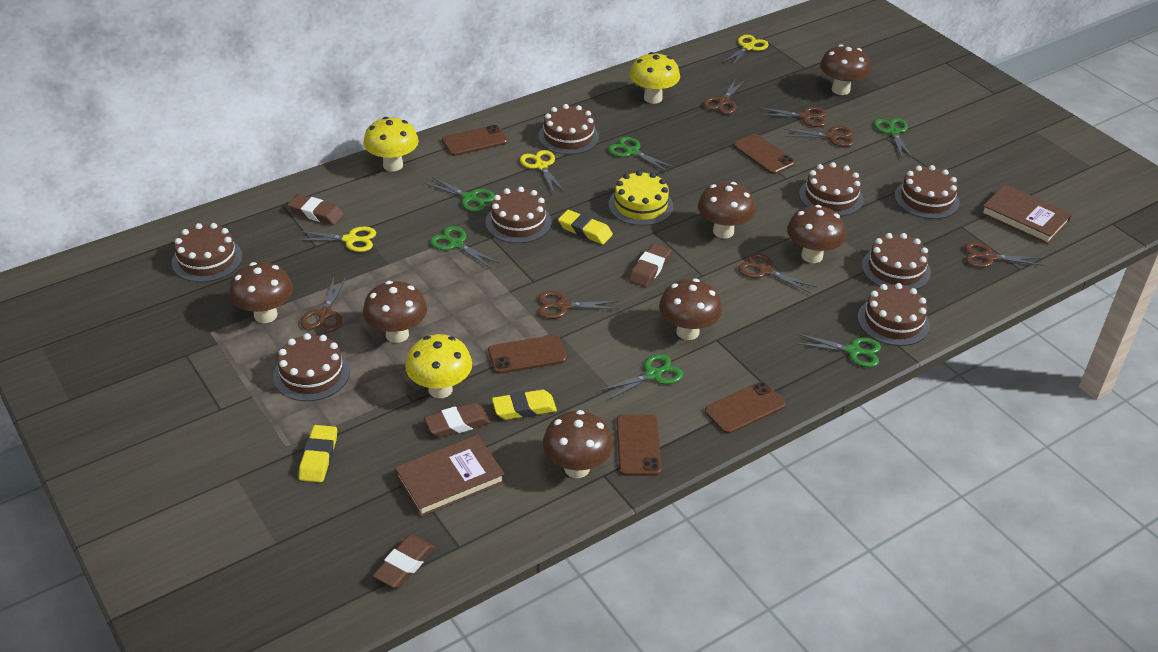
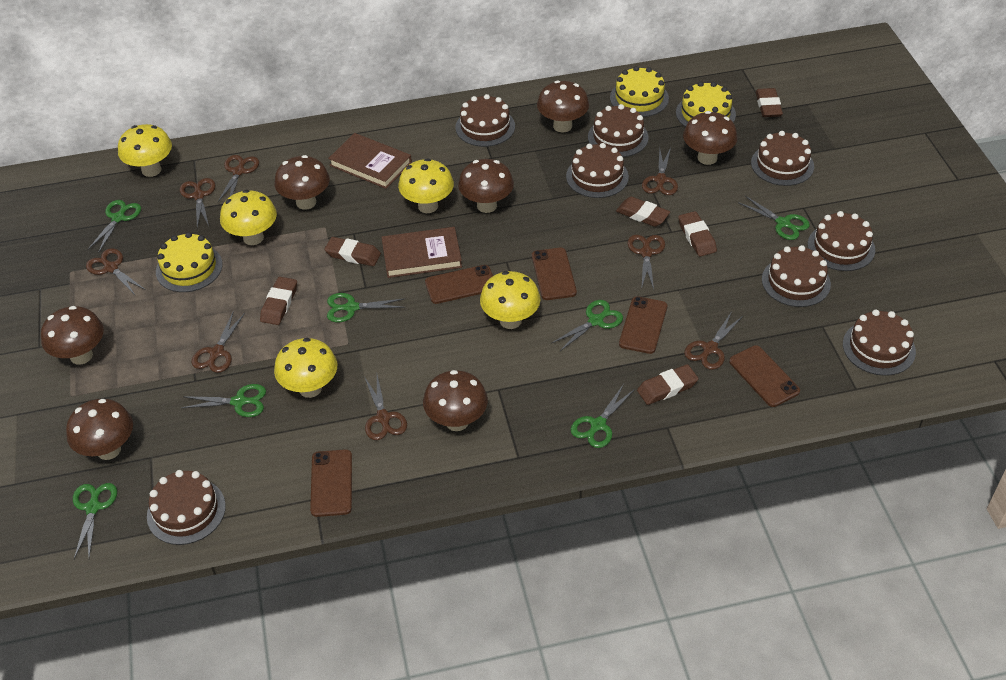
brown eraser: [288,194,344,225] [373,535,435,588] [424,403,491,438] [628,244,671,287] = 4 -> [260,277,297,325] [324,237,381,266] [616,197,670,227] [637,364,698,405] [678,211,717,256] [756,88,783,117] = 6
brown scissors: [300,277,346,332] [538,291,619,319] [703,78,745,114] [738,253,817,294] [758,107,827,127] [784,126,855,147] [964,242,1044,268] = 7 -> [86,248,146,295] [180,178,215,228] [192,311,245,373] [218,155,259,202] [364,375,407,440] [628,235,665,290] [642,148,678,195] [684,312,743,370] = 8
green scissors: [425,177,495,212] [430,226,500,269] [600,354,683,400] [608,137,675,172] [795,333,881,367] [874,118,913,159] = 6 -> [73,483,117,559] [88,200,141,253] [182,384,266,417] [327,293,406,322] [552,300,623,351] [570,384,635,448] [738,196,810,240] = 7
yellow cake: [609,170,673,226] = 1 -> [156,232,223,292] [610,66,669,117] [676,81,736,127] = 3
yellow eraser: [299,425,337,482] [492,390,557,420] [558,210,613,244] = 3 -> none = 0
yellow mushroom: [363,117,419,171] [405,334,472,398] [629,52,680,104] = 3 -> [118,124,172,177] [220,190,277,245] [274,338,337,398] [398,158,454,213] [480,271,541,329] = 5
yellow scissors: [296,226,376,252] [520,150,565,193] [722,35,769,67] = 3 -> none = 0

